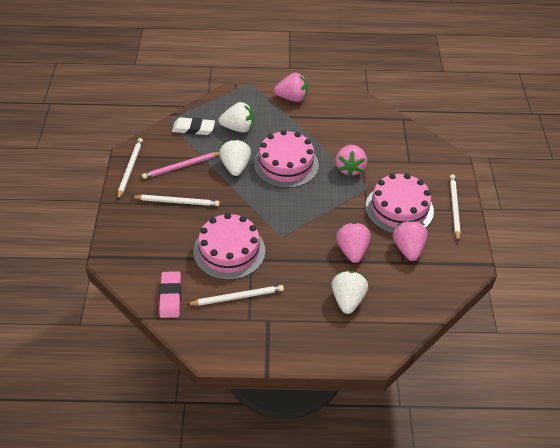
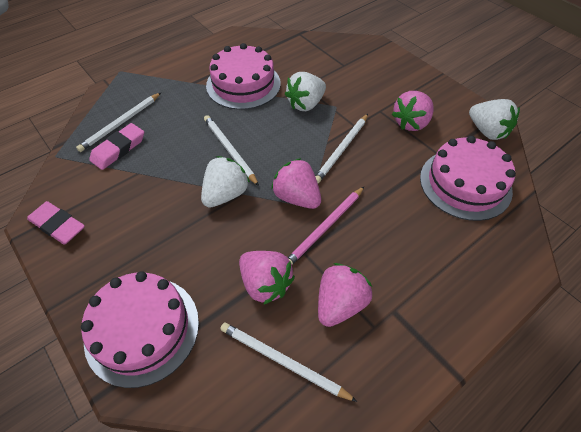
pink eraser: [159,271,181,318] = 1 -> [27,201,85,245] [89,123,144,170] = 2
white eraser: [172,117,215,135] = 1 -> none = 0

